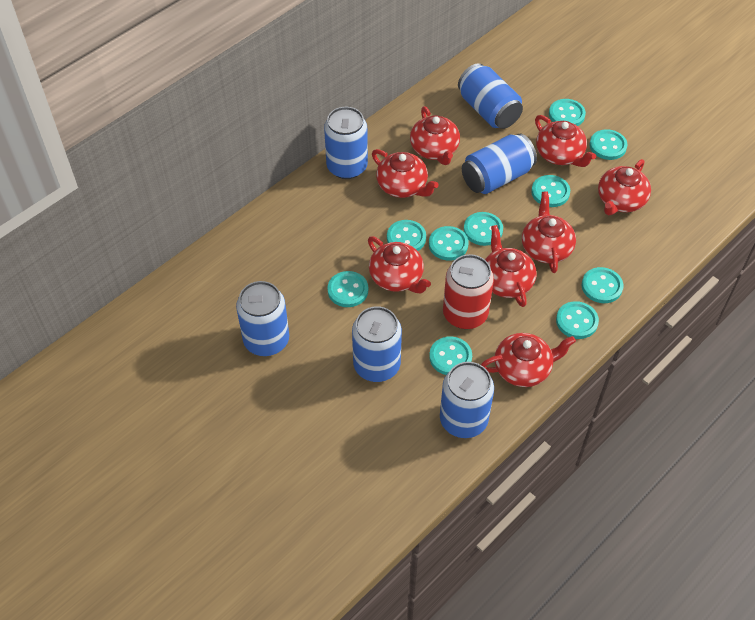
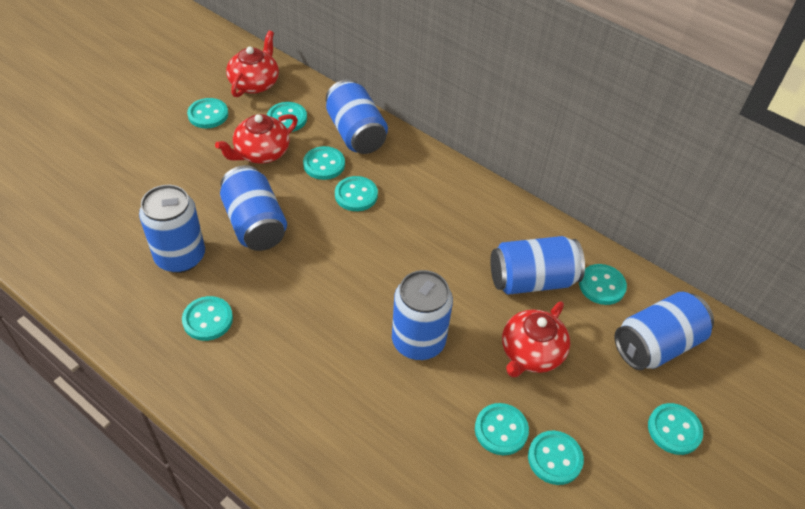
red can: [443,254,494,329] = 1 -> none = 0
red teapot: [368,236,431,293] [372,149,439,198] [410,106,460,165] [481,333,576,387] [485,225,537,307] [522,191,576,273] [535,115,596,167] [598,159,651,215] = 8 -> [215,114,298,164] [226,31,279,97] [502,301,570,377] = 3
turquoise button: [327,271,368,307] [387,220,426,251] [429,226,469,261] [429,336,472,375] [464,212,503,246] [531,175,570,207] [549,99,586,126] [556,301,599,339] [582,267,623,303] [589,129,628,160] = 10 -> [182,296,233,341] [187,98,228,128] [267,102,307,132] [303,146,345,180] [335,176,378,211] [475,403,529,455] [528,431,584,485] [579,264,627,305] [648,403,703,455] = 9

